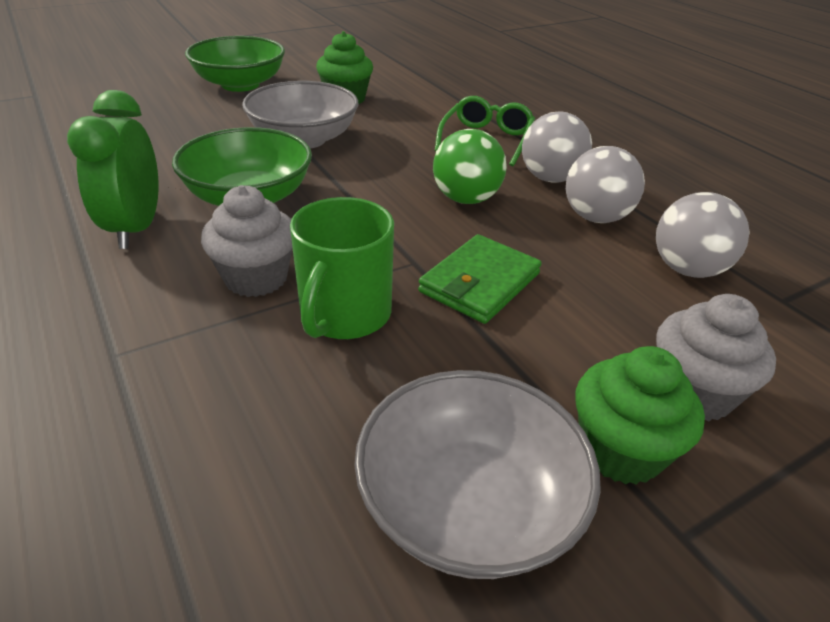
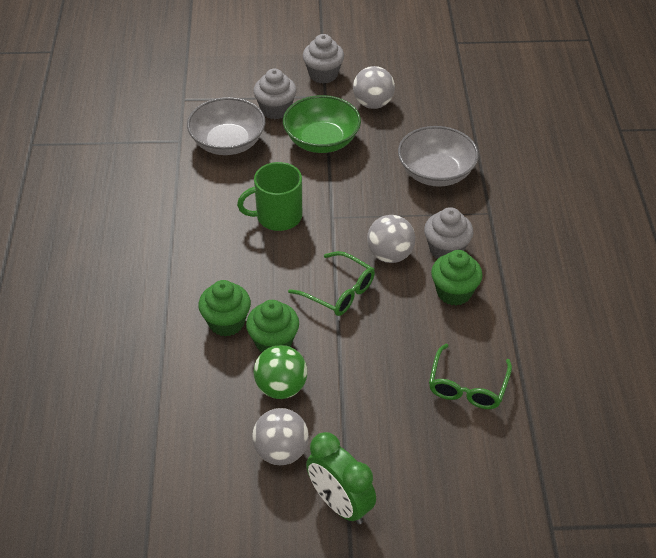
green bowl: [172,127,312,206] [185,36,285,92] = 2 -> [283,95,361,153] = 1
green cupcake: [316,31,373,104] [575,346,705,485] = 2 -> [198,280,251,337] [246,300,299,352] [431,250,483,306] = 3
green glasses: [435,96,535,167] = 1 -> [288,251,375,316] [429,344,512,409] = 2
green wallet: [418,234,542,324] = 1 -> none = 0
grey cupcake: [201,185,293,297] [656,294,776,421] = 2 -> [253,69,297,119] [303,34,344,84] [424,207,473,259] = 3

